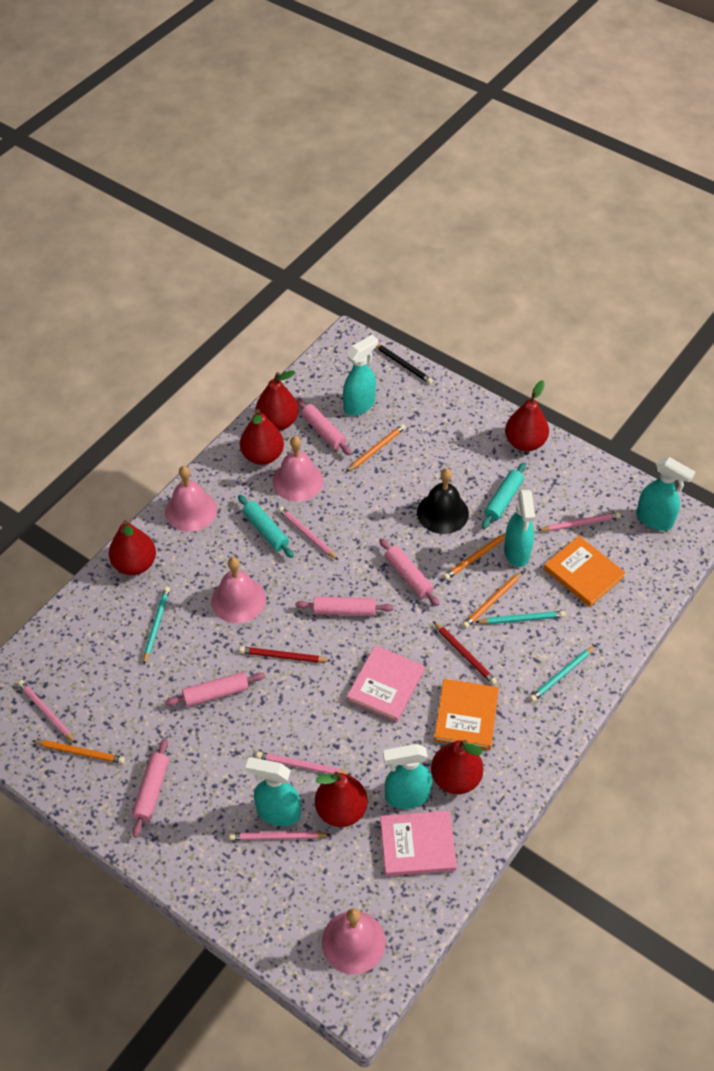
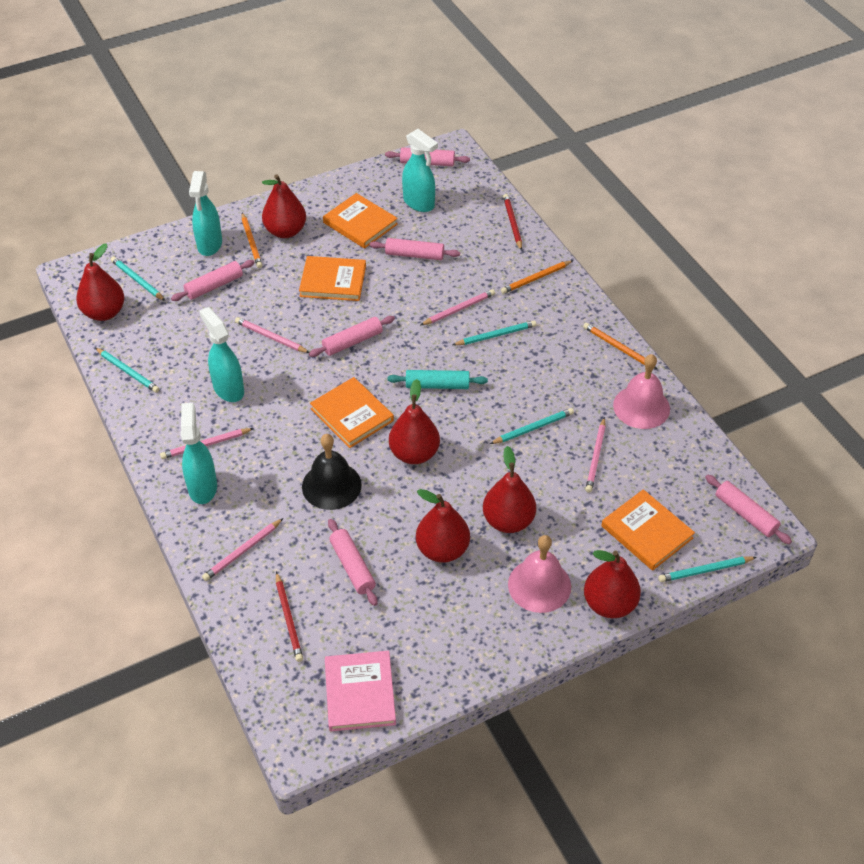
black pencil: [376,344,433,384] = 1 -> none = 0
orange book: [434,679,499,750] [544,536,625,607] = 2 -> [299,256,366,301] [310,377,394,448] [323,193,398,249] [601,489,695,571] = 4
orange pencil: [33,740,125,764] [346,424,406,472] [444,533,506,580] [462,571,523,628] = 4 -> [242,213,262,268] [501,260,573,294] [583,323,657,369] = 3
pink bell: [165,466,217,532] [211,557,266,623] [272,436,323,501] [322,908,386,975] = 4 -> [508,535,571,613] [613,354,670,429] = 2
pink book: [347,645,425,722] [380,811,457,876] = 2 -> [325,651,396,732] = 1
pink rolling pin: [132,739,169,838] [165,672,265,707] [296,399,352,455] [296,596,394,616] [379,538,439,606] = 5 -> [171,260,255,301] [309,316,395,357] [328,519,378,606] [370,238,460,260] [385,147,470,166] [705,475,792,544] = 6
turquoise pencil: [143,587,170,664] [476,611,565,624] [529,645,596,702] = 3 -> [95,348,160,393] [111,256,165,301] [453,321,536,345] [490,408,574,444] [659,556,757,582] = 5
turquoise rolling pin: [238,495,294,558] [482,463,526,529] = 2 -> [388,370,488,389] = 1
turquoise spray bottle: [245,757,301,826] [343,335,378,416] [383,744,432,809] [504,490,535,567] [636,457,695,531] = 5 -> [180,403,217,504] [189,171,222,256] [199,307,244,402] [402,129,438,212] = 4

